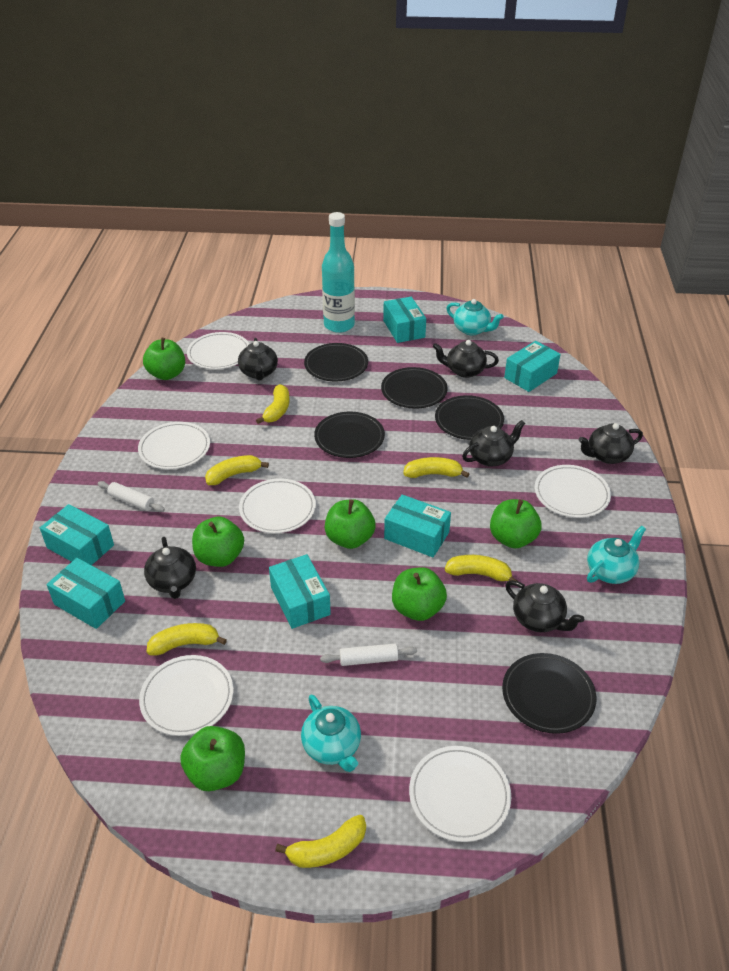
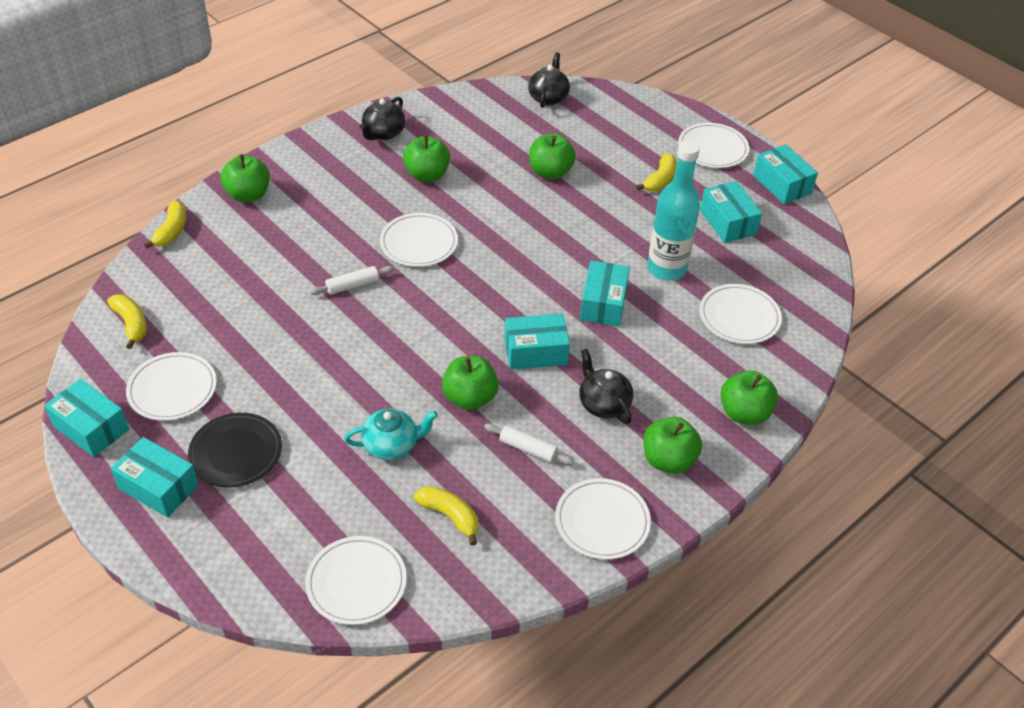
black plate: [304,343,368,381] [314,412,385,458] [381,367,448,409] [435,395,504,440] [502,653,596,734] = 5 -> [188,413,282,487] = 1
black teapot: [144,537,196,599] [238,338,278,381] [433,340,499,378] [462,420,525,467] [505,580,584,632] [579,423,643,464] = 6 -> [360,96,405,140] [528,52,570,108] [579,348,633,424] = 3
turquoise teapot: [301,695,361,772] [447,299,504,335] [587,525,646,584] = 3 -> [344,408,438,460] = 1
yellow banana: [146,623,227,655] [205,455,269,485] [256,384,290,424] [275,815,366,868] [403,457,469,478] [445,555,517,586] = 6 -> [107,295,147,349] [144,201,186,249] [414,486,478,546] [636,153,677,191] = 4

